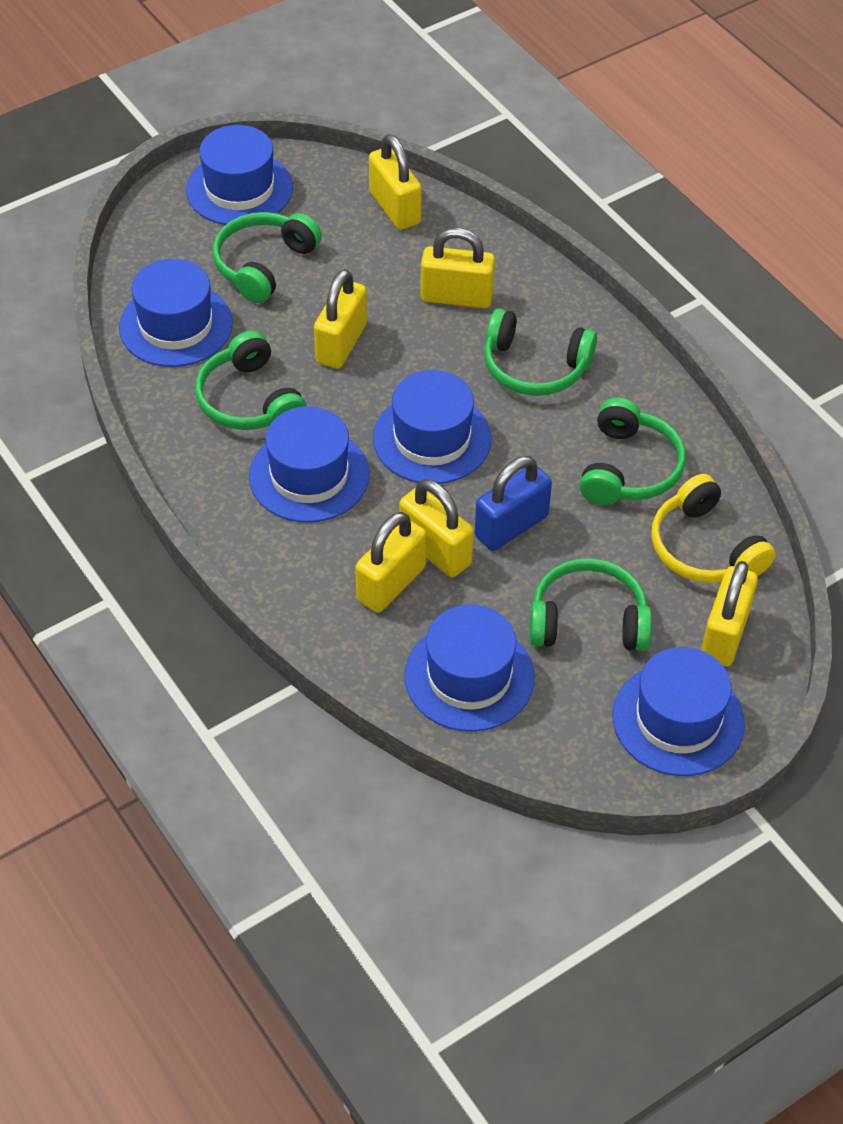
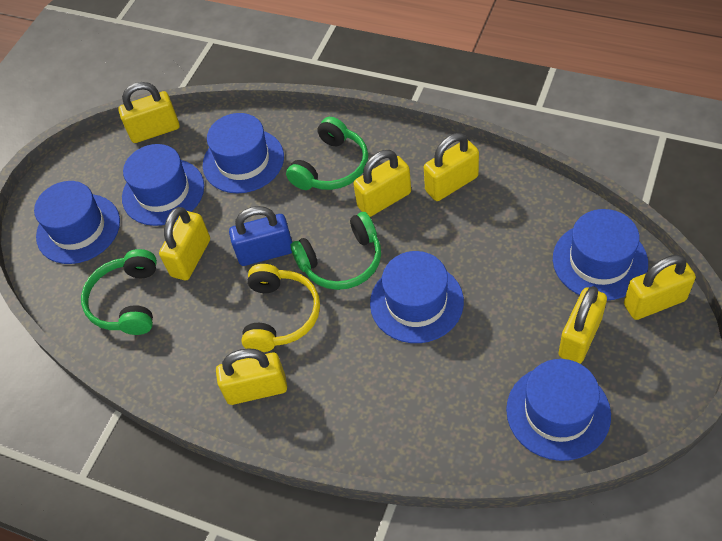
green headphones: [195,331,307,430] [213,212,322,303] [484,308,597,396] [530,558,652,651] [579,398,686,505] = 5 -> [81,249,157,335] [286,117,368,190] [291,212,381,290] = 3
yellow padlock: [314,269,367,369] [355,512,426,613] [369,134,422,230] [399,479,474,577] [421,228,495,308] [701,561,758,666] = 6 -> [118,82,179,143] [159,207,210,280] [216,348,287,405] [353,150,411,217] [424,133,479,201] [559,286,607,364] [624,255,696,320] = 7

